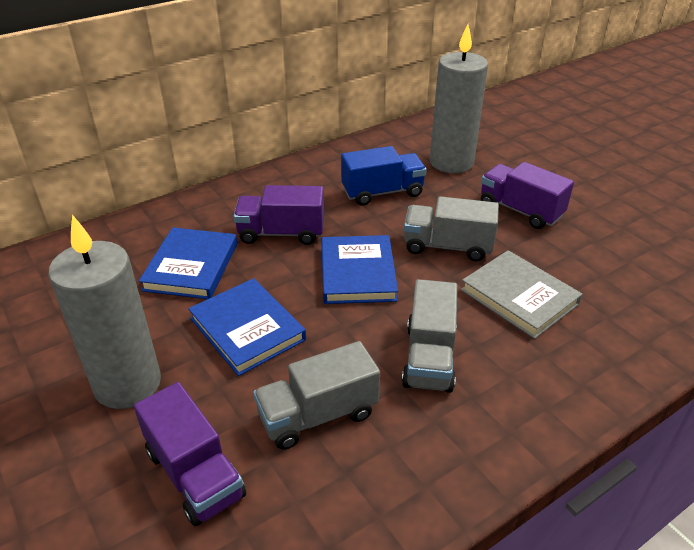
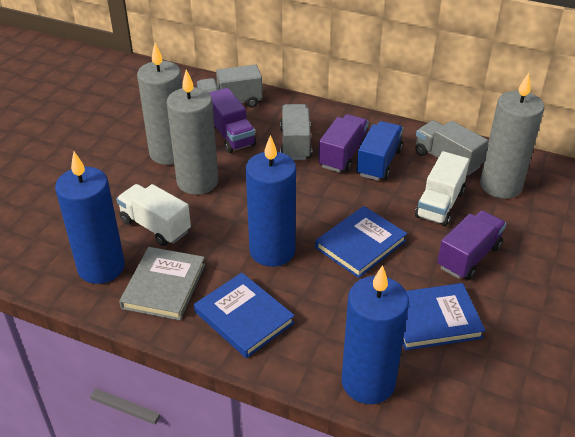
blue candle: none = 0 -> [55,152,125,284] [246,135,296,267] [342,265,409,404] = 3
grey candle: [48,215,161,409] [430,24,488,173] = 2 -> [137,43,182,165] [167,70,218,195] [480,73,544,199] = 3
white truck: none = 0 -> [116,184,191,246] [415,151,469,226] = 2

